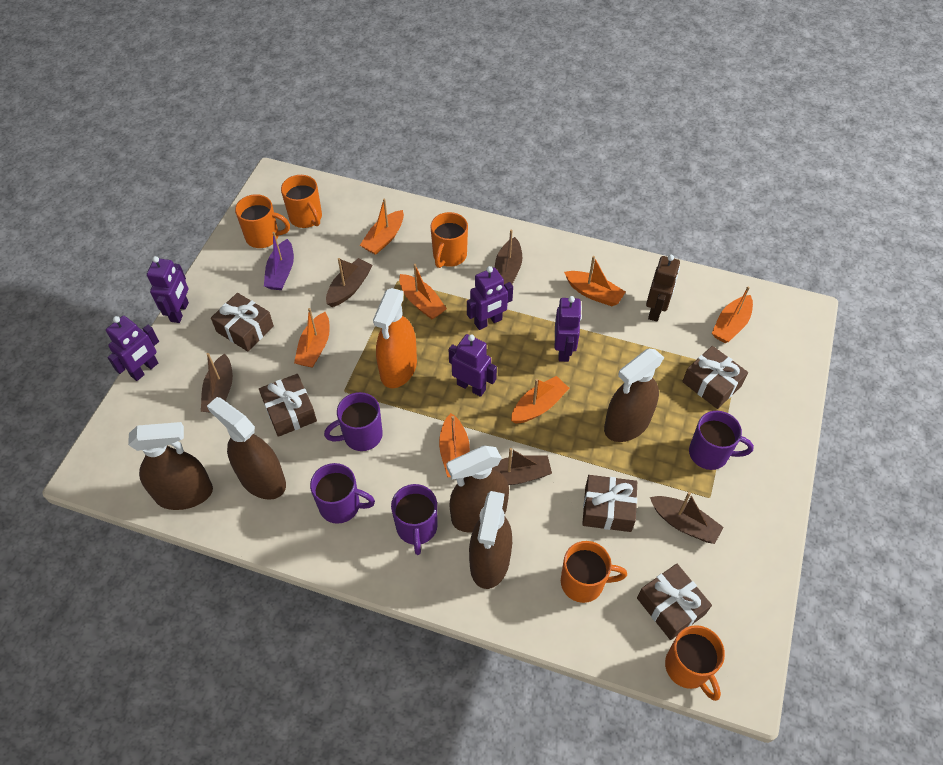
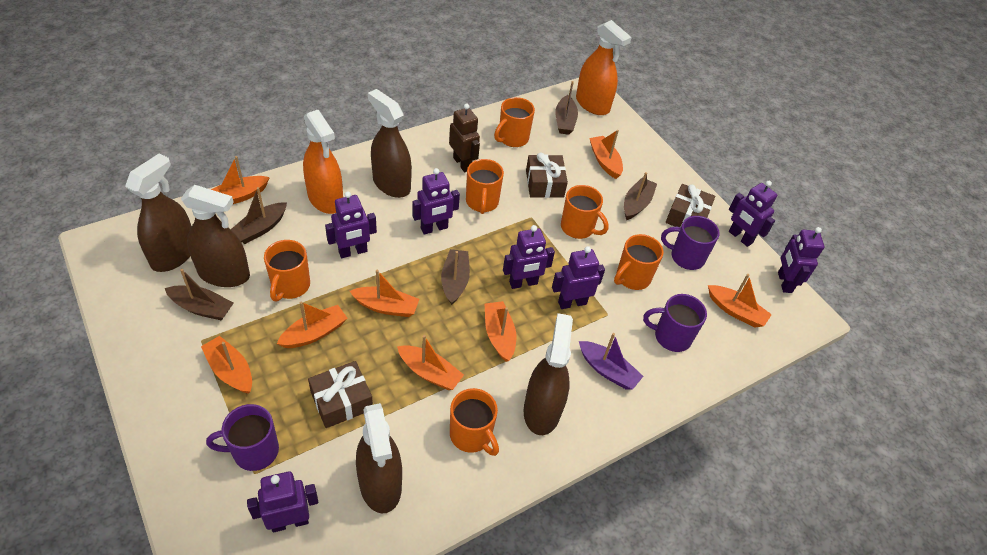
brown gift: [211,293,274,351] [259,374,317,437] [582,475,637,532] [637,564,712,640] [682,346,748,409] = 5 -> [308,361,373,428] [526,153,568,198] [666,184,715,227] = 3
orange boat: [294,308,330,368] [360,198,404,255] [399,264,447,319] [439,413,470,477] [511,376,569,424] [564,256,626,306] [712,286,753,343] = 7 -> [201,336,252,394] [211,156,270,204] [277,301,348,348] [350,270,419,317] [397,335,464,390] [485,301,516,362] [589,130,623,179] [708,274,772,327] = 8
orange mug: [235,194,290,248] [281,175,322,228] [430,212,468,268] [561,541,627,603] [665,625,725,701] = 5 -> [264,240,310,302] [450,388,499,456] [466,159,504,214] [494,97,535,147] [561,185,609,239] [614,234,664,290] = 6
orange spray bottle: [373,288,417,388] = 1 -> [303,110,343,214] [576,20,632,115] = 2
purple mug: [310,463,375,524] [324,392,383,451] [391,484,438,555] [689,411,754,470] = 4 -> [206,404,279,471] [643,294,707,352] [661,216,720,270] = 3
purple robot: [106,316,159,381] [147,256,189,323] [449,334,497,397] [467,266,513,330] [555,296,582,362] = 5 -> [247,471,318,533] [325,191,377,258] [412,168,460,235] [503,225,555,289] [552,246,605,309] [729,181,777,247] [778,227,824,293] = 7

